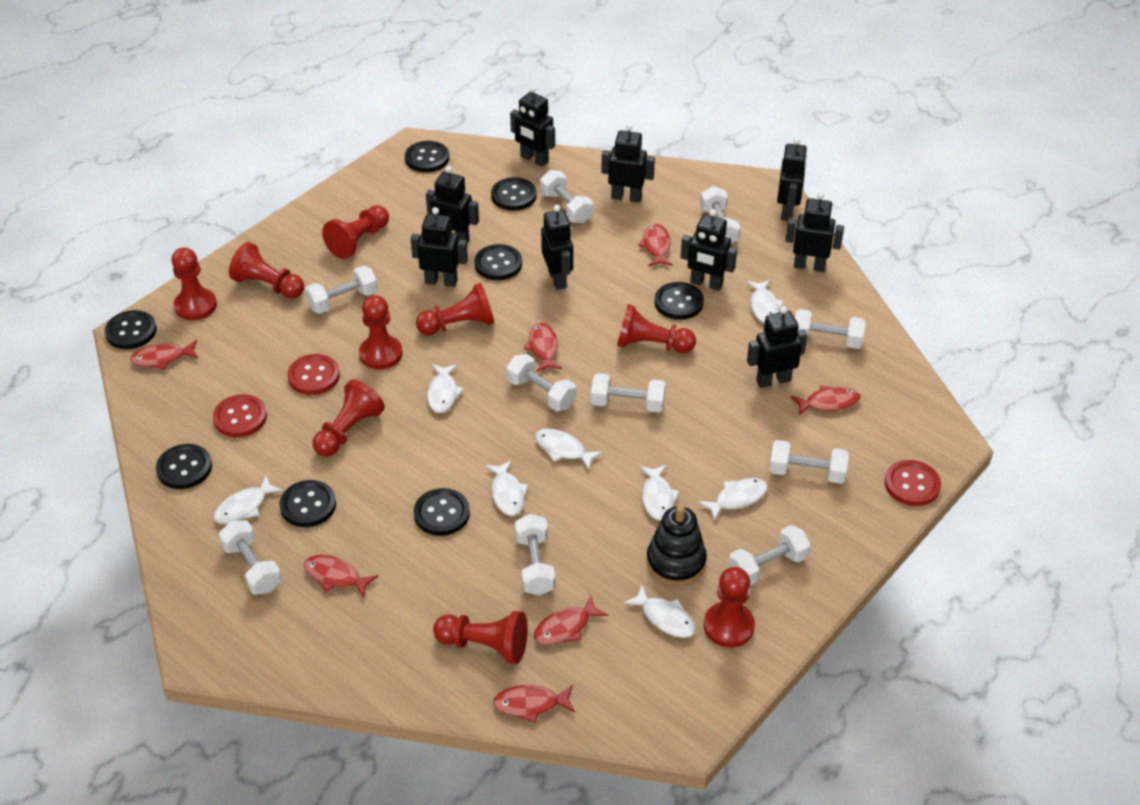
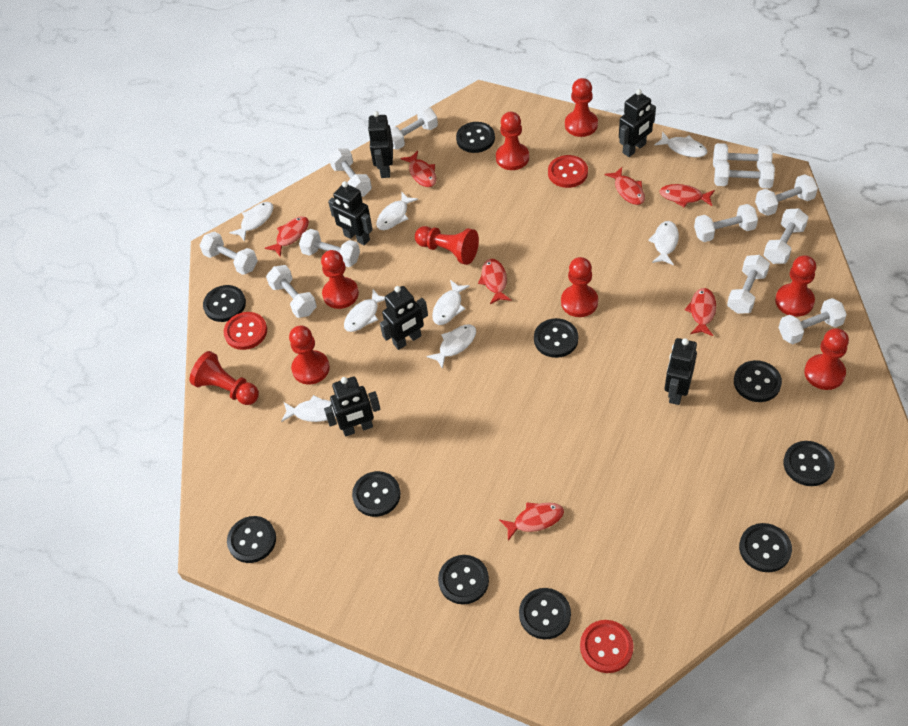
black button: [105,310,157,349] [156,444,212,489] [279,480,336,527] [405,141,449,172] [414,488,470,536] [474,244,522,280] [491,177,537,211] [655,282,704,320] = 8 -> [203,285,246,322] [227,516,276,563] [352,471,400,517] [438,555,489,604] [456,122,495,153] [519,588,571,640] [534,318,578,358] [734,360,782,402] [739,523,792,572] [784,441,835,486] = 10
black robot: [410,207,468,287] [426,166,479,243] [510,86,555,167] [541,205,573,290] [601,124,655,202] [680,209,737,291] [747,306,808,388] [777,138,807,221] [785,192,844,272] = 9 -> [324,376,380,437] [328,181,373,246] [368,111,393,178] [380,286,428,350] [619,89,656,157] [665,338,697,405] = 6
black stacking toy: [646,505,707,586] = 1 -> none = 0
white dumbbell: [219,520,282,595] [305,266,378,314] [506,354,576,412] [515,514,555,596] [540,170,593,223] [591,373,666,413] [700,186,740,244] [728,525,811,585] [769,440,849,484] [795,309,865,349] = 10 -> [200,231,258,275] [266,265,317,318] [299,229,360,267] [329,148,372,197] [390,107,438,150] [694,204,758,242] [713,143,773,170] [714,160,775,188] [727,255,770,314] [755,174,818,216] [764,208,809,264] [779,298,847,344] = 12

